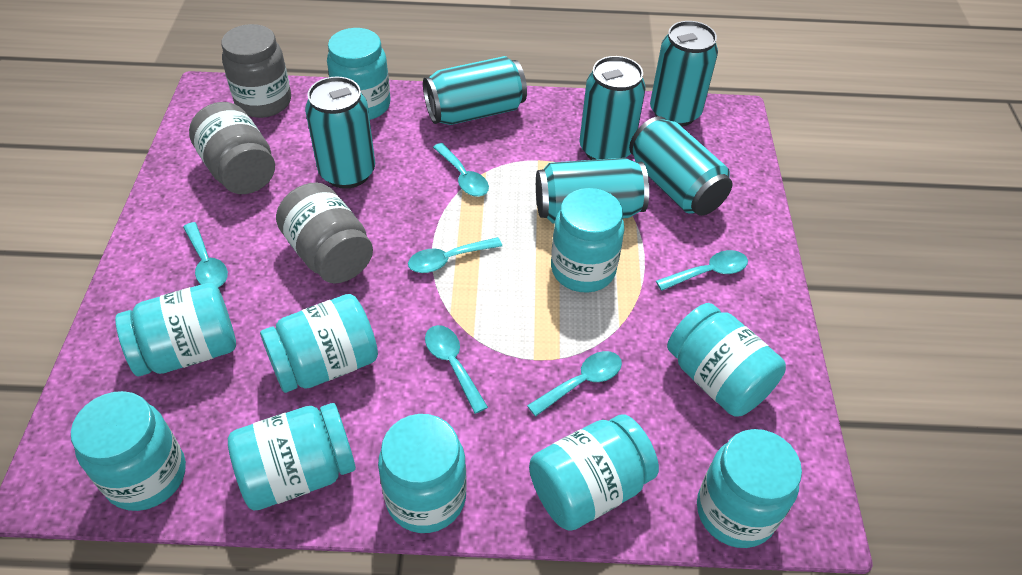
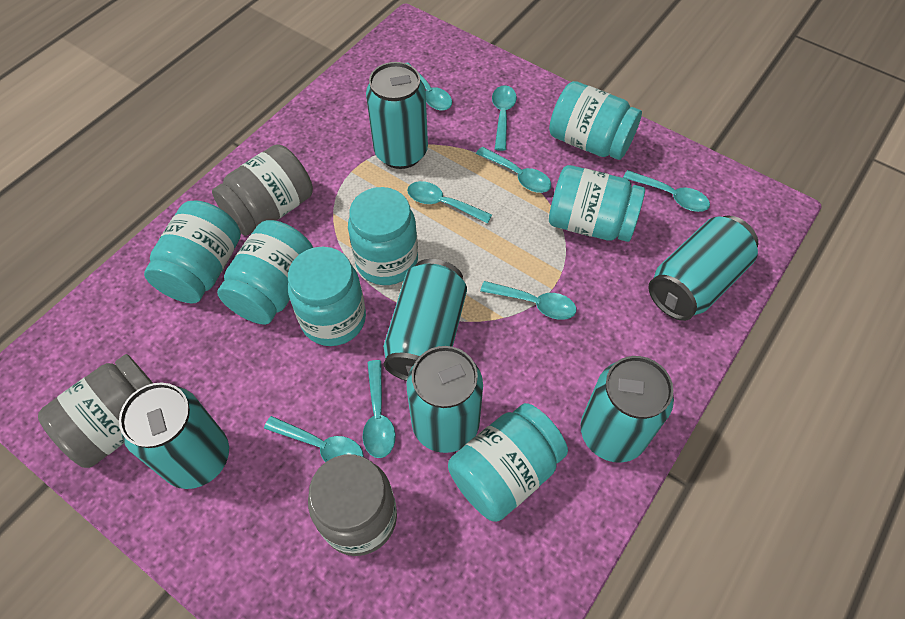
turquoise jar: [71,391,186,511] [115,283,236,376] [228,403,356,510] [260,294,378,393] [327,28,391,120] [378,414,467,533] [529,414,659,531] [551,188,624,292] [667,303,786,417] [697,429,802,548] = 10 -> [144,200,241,303] [217,220,313,325] [288,247,366,346] [348,187,418,285] [448,403,568,522] [549,81,642,160] [549,165,645,242] = 7
turquoise spoon: [183,222,228,287] [408,237,502,273] [425,325,488,414] [433,143,489,197] [527,351,622,416] [656,250,748,291] = 6 -> [264,416,364,462] [363,360,396,458] [406,62,452,110] [407,181,492,224] [476,147,551,193] [480,281,576,320] [492,85,517,151] [623,170,710,212] = 8

